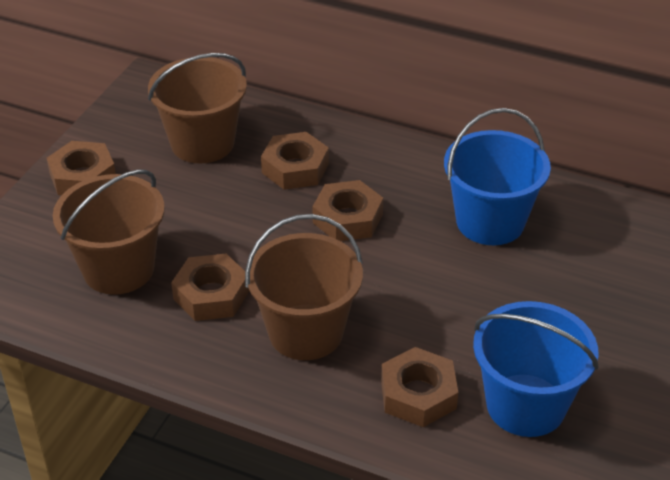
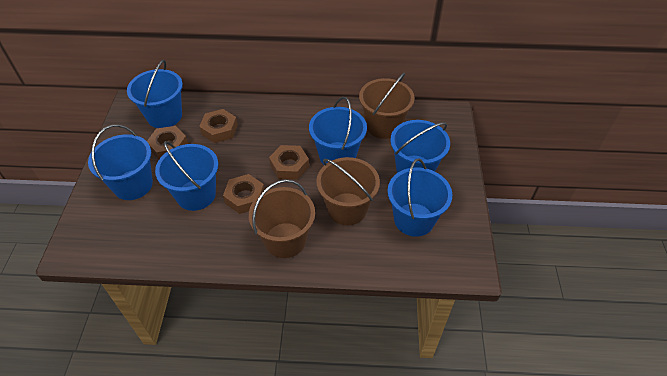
blue bucket: [444,108,551,245] [473,301,599,437] = 2 -> [88,125,153,200] [127,60,183,128] [155,141,218,211] [309,97,367,165] [387,158,452,237] [390,120,450,173] = 6
brown nut: [47,141,116,195] [171,254,250,321] [261,132,329,190] [313,180,383,241] [381,347,458,427] = 5 -> [147,126,188,159] [199,109,238,143] [223,174,264,214] [269,145,309,180] = 4

